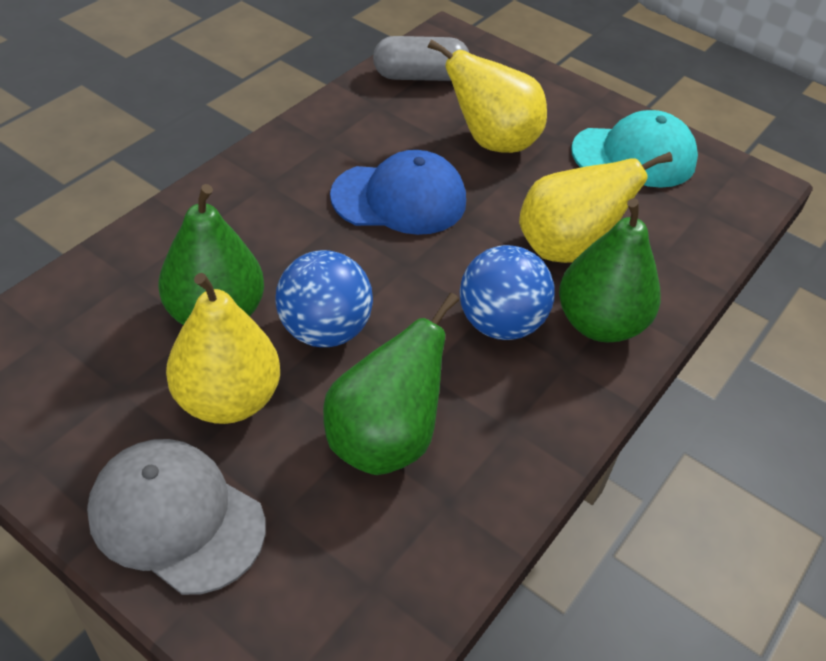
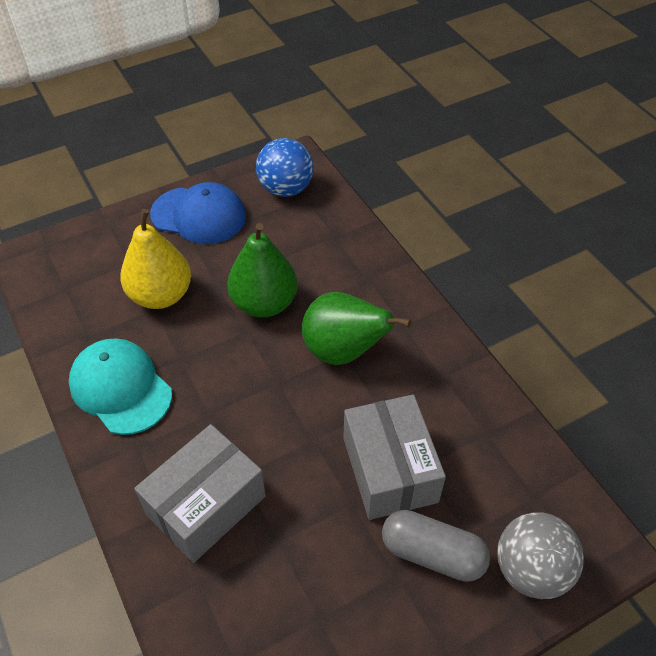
blue ball: [276,250,373,347] [460,245,555,340] = 2 -> [256,138,313,197] = 1
green pear: [158,184,264,325] [323,293,459,475] [559,198,661,342] = 3 -> [227,223,298,318] [302,292,411,365] = 2
grey ball: none = 0 -> [497,512,584,599] = 1
grey box: none = 0 -> [134,424,266,563] [343,394,446,520] = 2
grey cap: [87,439,265,595] = 1 -> none = 0
yellow pear: [166,273,280,424] [427,39,547,153] [519,152,673,263] = 3 -> [120,209,191,309] = 1

